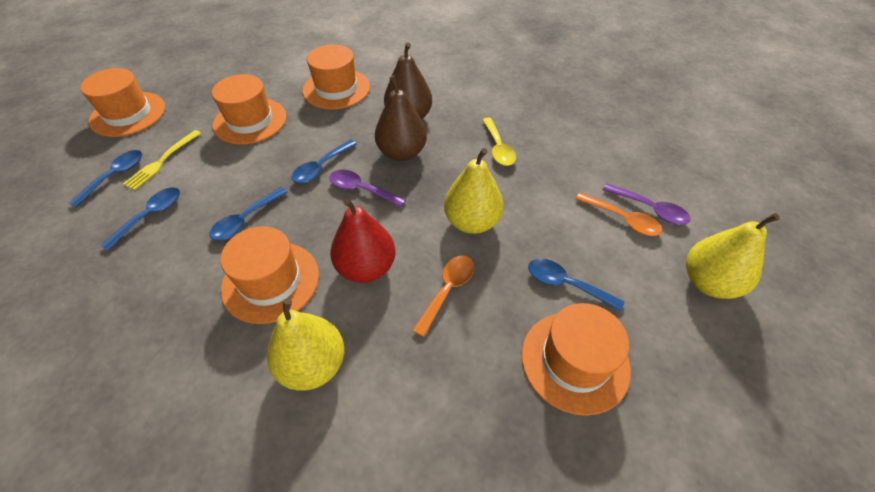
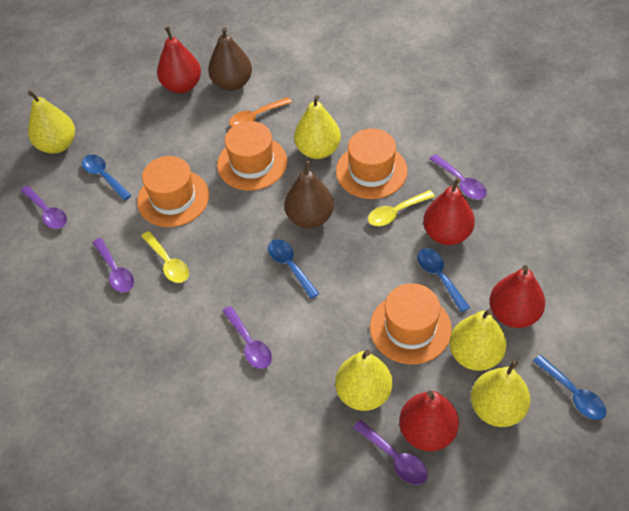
blue spoon: [69,150,142,208] [100,187,180,251] [209,187,288,241] [292,139,357,183] [528,259,625,312] = 5 -> [82,154,131,201] [268,239,319,299] [417,248,470,312] [533,355,607,420] = 4
orange hat: [80,68,165,137] [212,74,287,145] [220,226,319,324] [303,44,370,110] [522,303,631,416] = 5 -> [137,156,209,227] [217,121,287,190] [336,128,408,199] [370,283,452,364] = 4
orange spoon: [412,256,474,337] [575,193,663,236] = 2 -> [229,97,292,127] = 1
purple spoon: [329,170,406,207] [603,183,690,224] = 2 -> [20,186,67,229] [92,238,134,293] [222,306,272,369] [353,420,428,485] [430,154,487,200] = 5
red pear: [330,198,396,283] = 1 -> [157,27,201,93] [399,391,459,451] [423,177,475,245] [489,265,545,328] = 4
yellow fork: [123,130,201,190] = 1 -> none = 0
yellow pear: [267,298,344,391] [444,148,504,234] [686,213,780,299] = 3 -> [28,91,75,154] [294,95,341,159] [335,350,392,411] [449,309,507,371] [471,360,531,427] = 5
yellow spoon: [482,118,516,166] = 1 -> [141,231,189,283] [368,190,435,226] = 2

